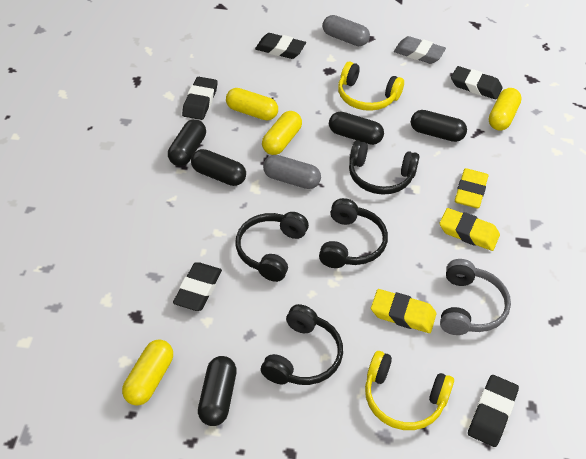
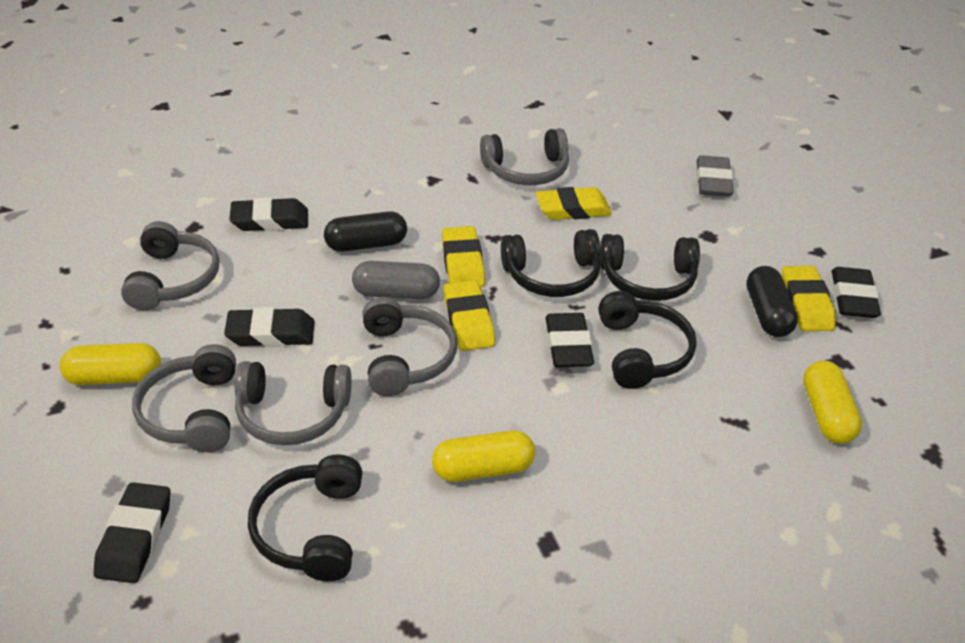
black capsule: [168,119,206,166] [191,149,246,186] [198,356,237,426] [329,112,384,145] [411,110,467,142] = 5 -> [324,211,407,252] [746,266,798,337] = 2
grey capsule: [263,155,321,189] [323,15,370,46] = 2 -> [352,261,440,299] = 1
grey headphones: [440,259,511,335] = 1 -> [121,221,219,310] [132,344,236,452] [235,361,352,445] [362,297,457,396] [480,128,569,185] = 5
yellow capsule: [122,340,173,406] [226,88,278,121] [262,111,302,155] [489,88,522,131] = 4 -> [59,343,161,385] [432,431,535,482] [803,361,862,444] = 3
yellow eraser: [371,289,436,333] [440,208,500,251] [455,168,488,208] = 3 -> [442,226,485,287] [444,280,495,351] [536,187,612,220] [782,266,836,331] = 4
yellow headphones: [338,62,404,111] [365,351,454,430] = 2 -> none = 0

